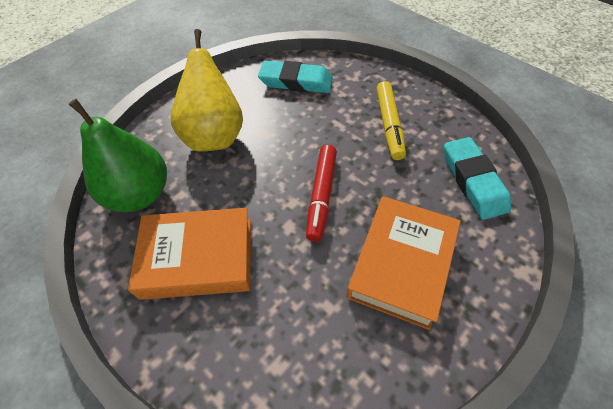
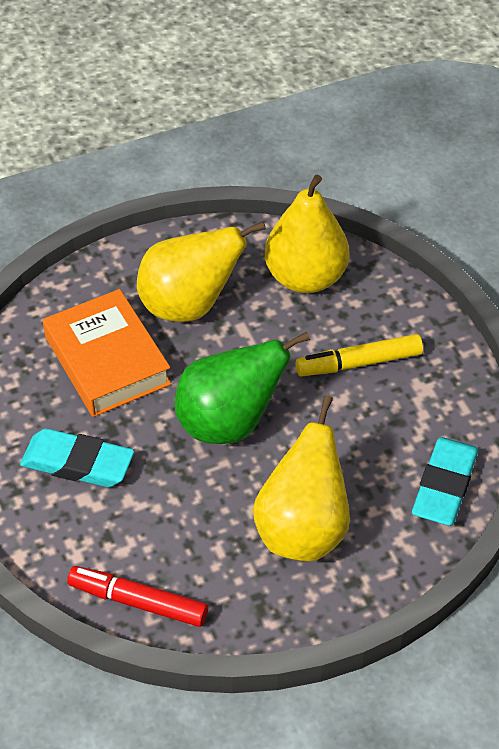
orange book: [128,208,251,300] [347,196,461,330] = 2 -> [43,289,171,417] = 1
yellow pear: [170,29,243,152] = 1 -> [137,221,266,322] [253,395,350,562] [265,175,349,293] = 3

